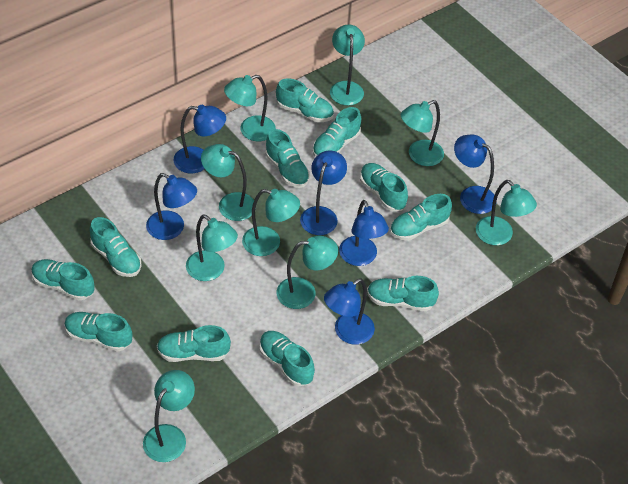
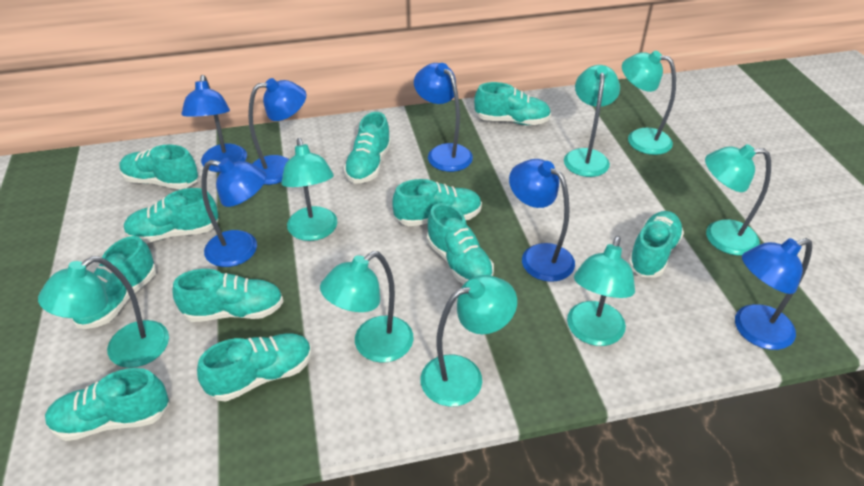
turquoise lamp: [143,370,195,462] [186,215,238,281] [201,144,254,221] [224,75,276,141] [242,189,300,256] [277,236,338,309] [330,24,365,106] [401,100,444,166] [476,180,537,245] = 9 -> [38,256,169,368] [281,138,337,241] [320,251,414,363] [420,275,517,407] [564,65,620,177] [567,236,635,346] [622,51,676,155] [705,144,771,256] = 8

